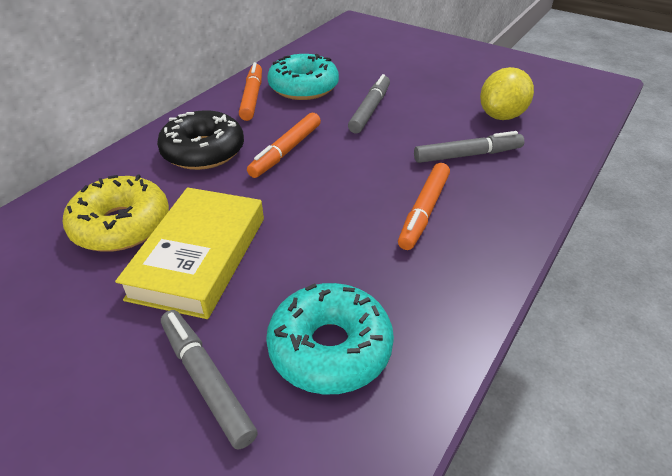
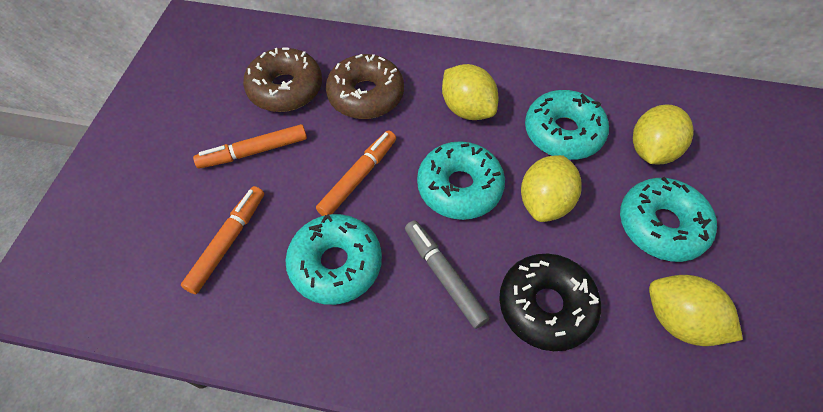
brown donut: none = 0 -> [243,47,322,112] [326,54,404,119] = 2
grey marker: [161,310,258,450] [348,74,390,133] [414,131,524,163] = 3 -> [405,220,490,329] = 1
turquoise donut: [266,283,394,395] [267,54,339,100] = 2 -> [285,214,382,305] [417,141,505,220] [525,90,609,160] [620,177,717,262] = 4
yellow book: [115,187,264,319] = 1 -> none = 0
yellow donut: [62,175,169,251] = 1 -> none = 0
yellow lemon: [480,67,534,120] = 1 -> [442,64,498,120] [521,155,582,222] [633,104,694,165] [649,275,743,346] = 4

